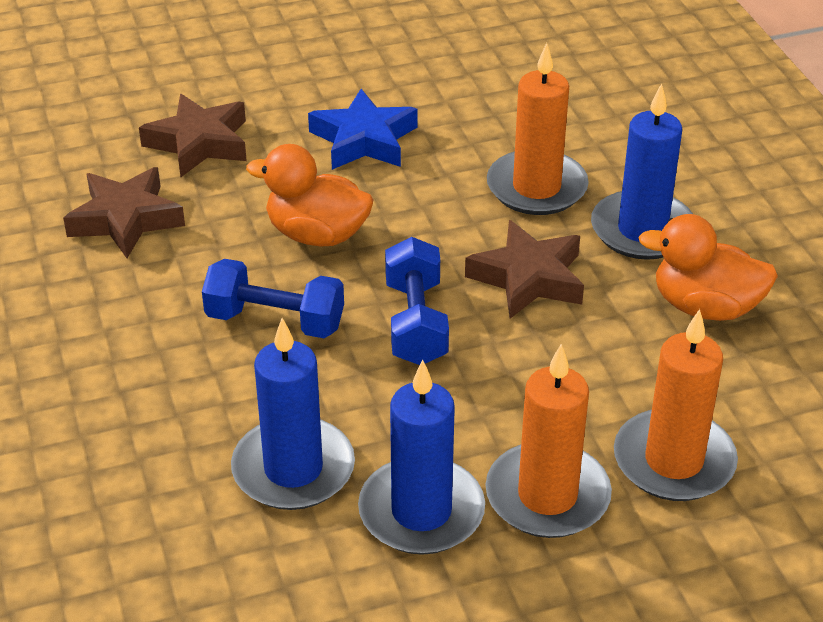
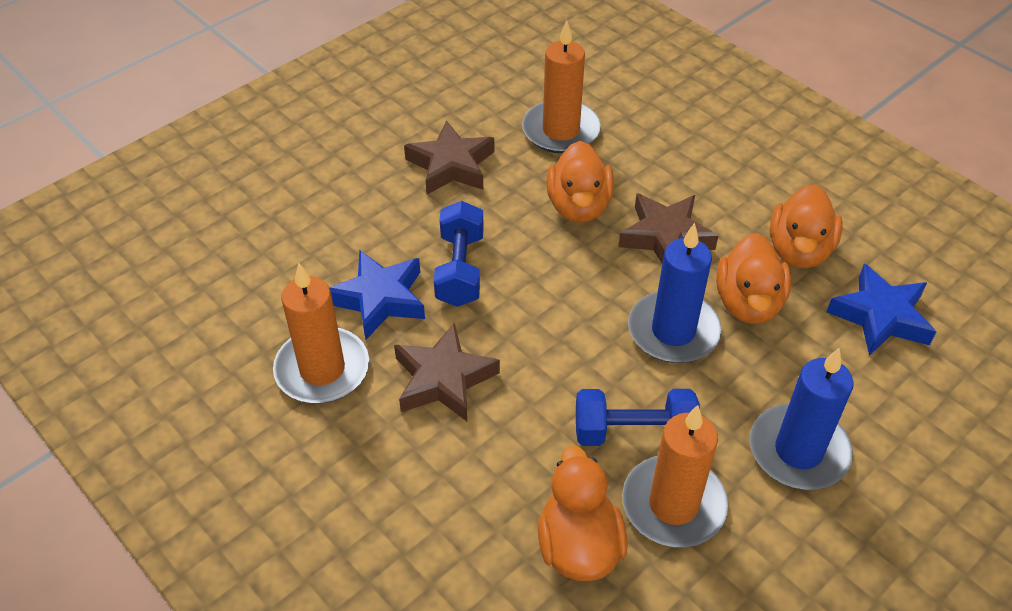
blue candle: [231,318,355,510] [358,360,485,555] [591,83,693,260] = 3 -> [628,223,722,363] [750,348,853,490] = 2
blue star: [308,89,417,170] = 1 -> [330,250,425,339] [827,263,936,356] = 2
orange duck: [246,144,374,247] [638,214,778,321] = 2 -> [538,446,627,581] [546,141,614,223] [716,233,791,324] [769,184,843,268] = 4

